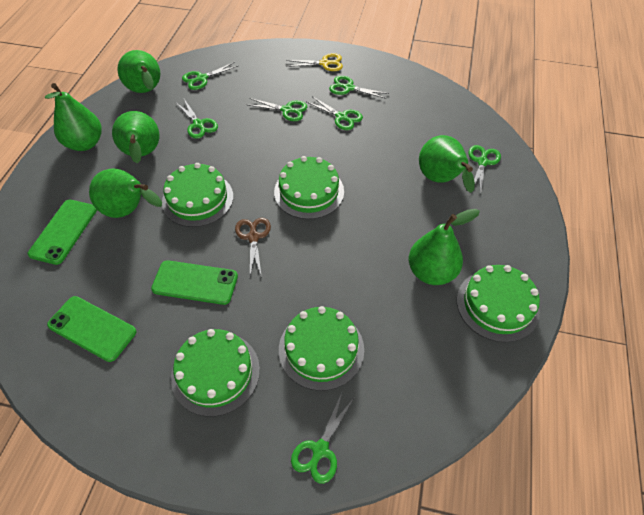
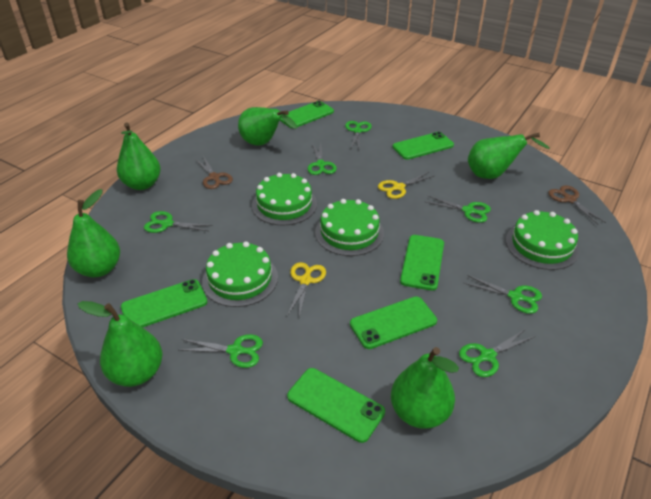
brown scissors: [235,218,271,278] = 1 -> [195,156,233,189] [548,185,606,224] = 2
green cake: [162,163,233,227] [171,329,260,417] [274,156,344,219] [279,306,364,391] [457,265,540,342] = 5 -> [202,242,278,307] [252,173,317,225] [315,199,384,256] [506,210,579,270] = 4
green phone: [28,200,97,265] [47,296,136,362] [151,260,238,305] = 3 -> [121,279,207,327] [280,101,334,128] [287,368,385,443] [350,296,437,349] [392,132,454,160] [400,235,444,291] = 6
yellow scissors: [286,53,343,71] = 1 -> [287,262,326,317] [378,172,434,199] = 2

